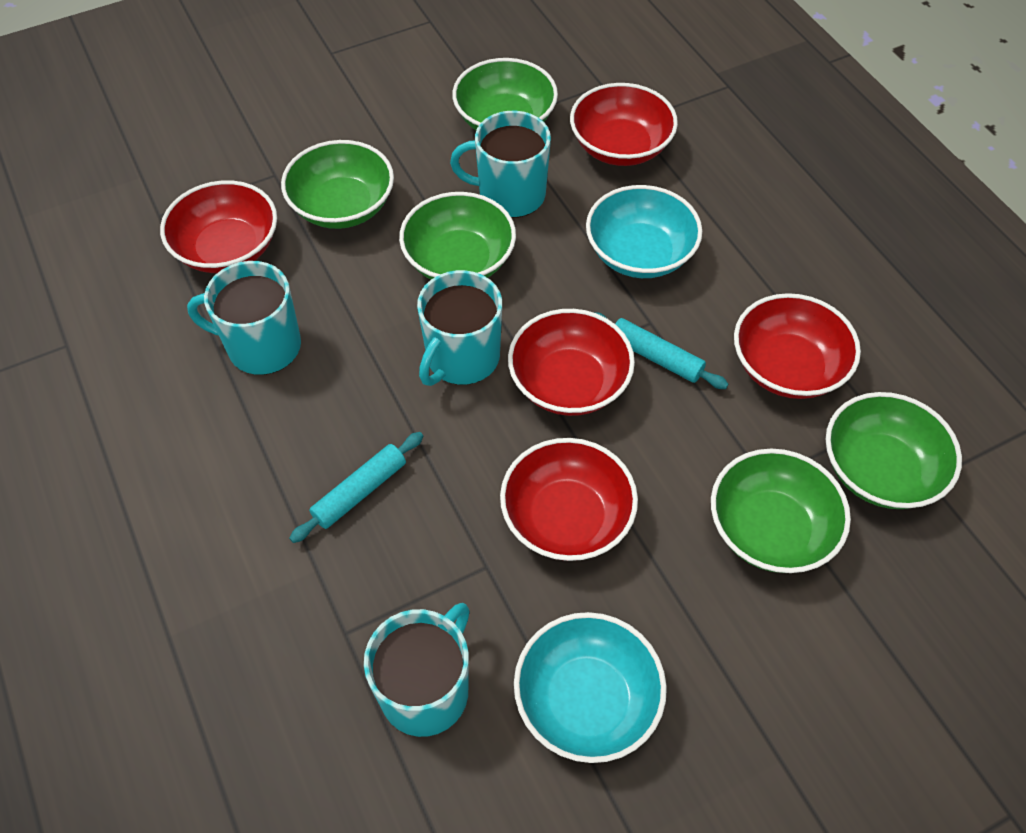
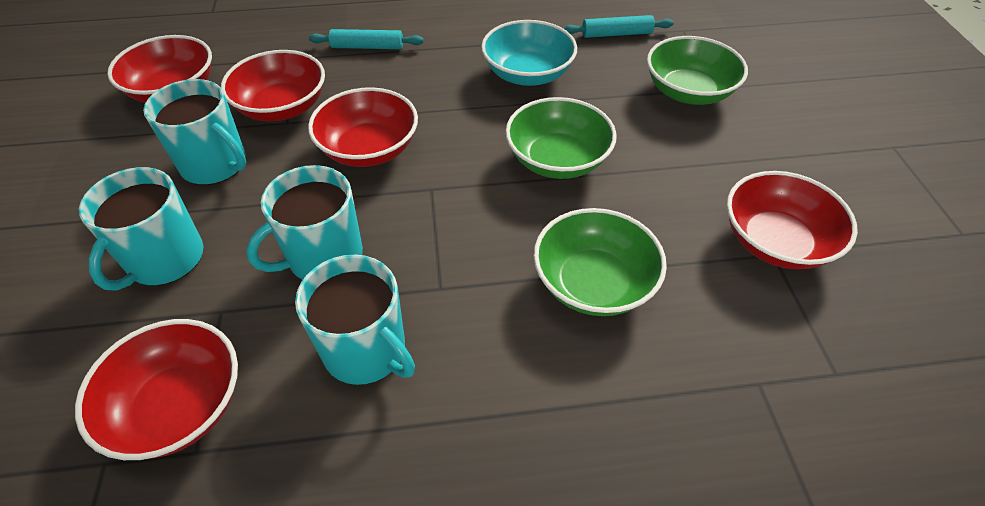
green bowl: [281,140,394,229] [399,192,516,280] [452,58,558,130] [711,449,851,573] [826,392,962,509] = 5 -> [506,97,617,179] [534,208,667,316] [647,36,748,105] = 3
turquoise bowl: [514,612,667,763] [586,185,702,278] = 2 -> [481,20,577,86] = 1

